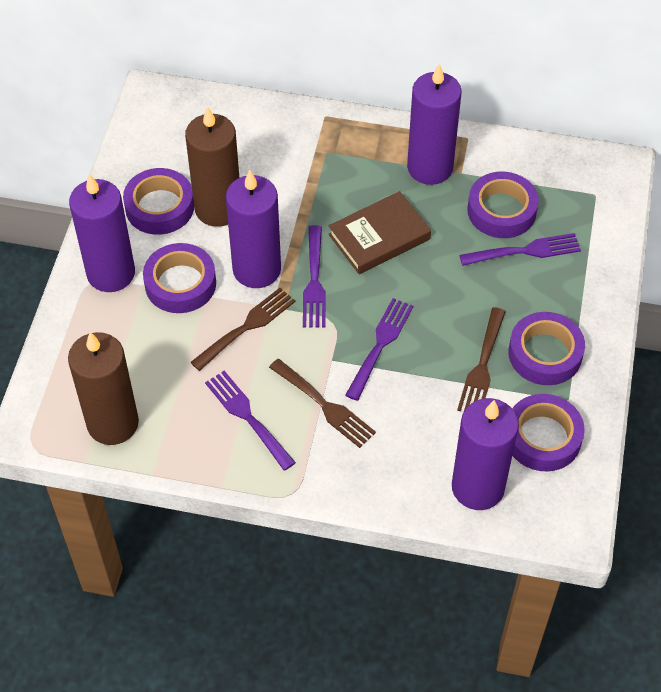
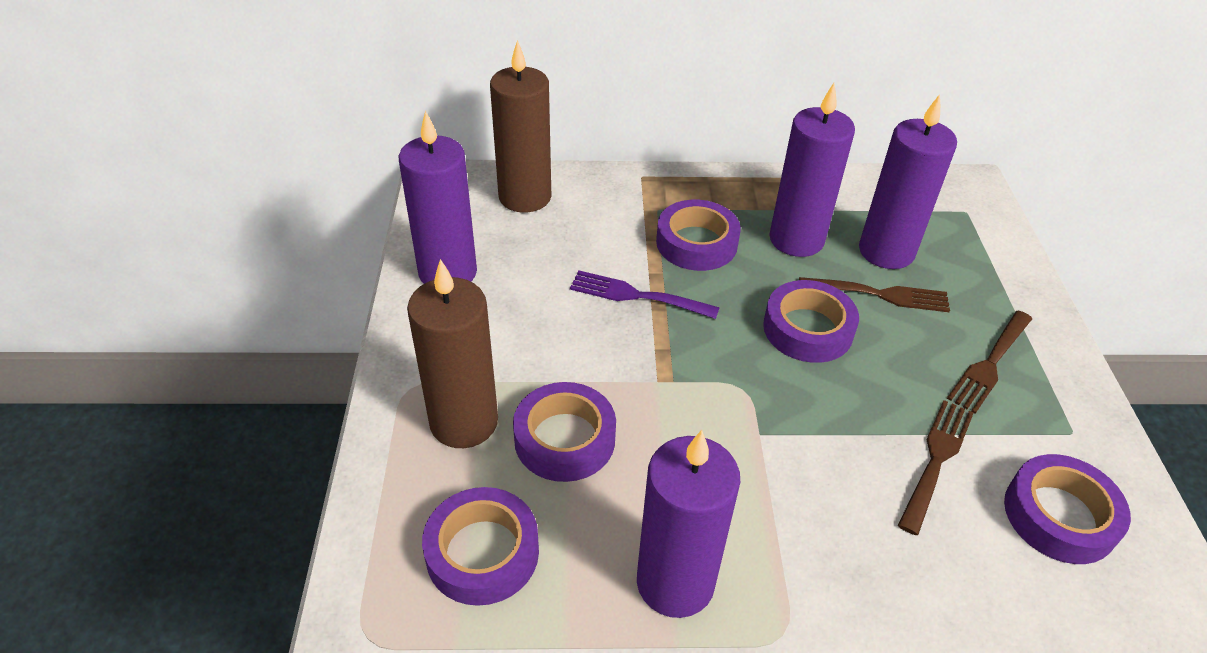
brown book: [329,191,431,274] = 1 -> none = 0
purple fork: [205,371,296,471] [303,225,326,328] [345,298,413,401] [459,233,581,266] = 4 -> [570,271,720,319] = 1

